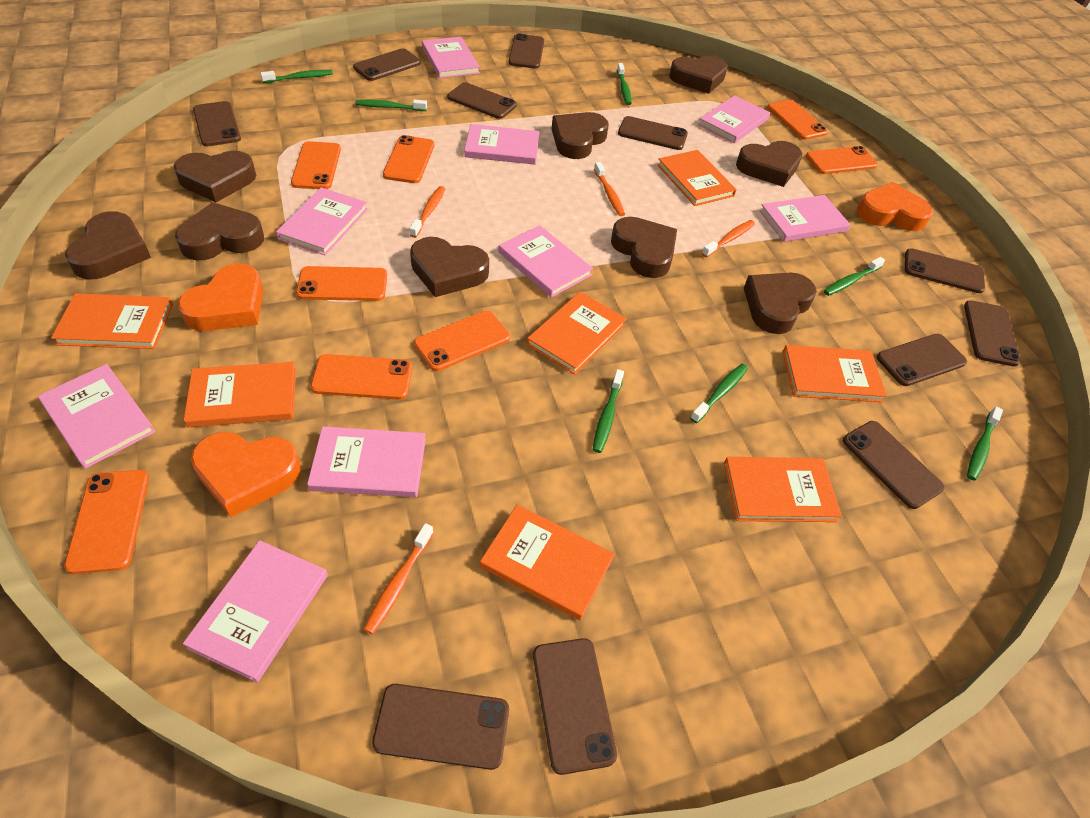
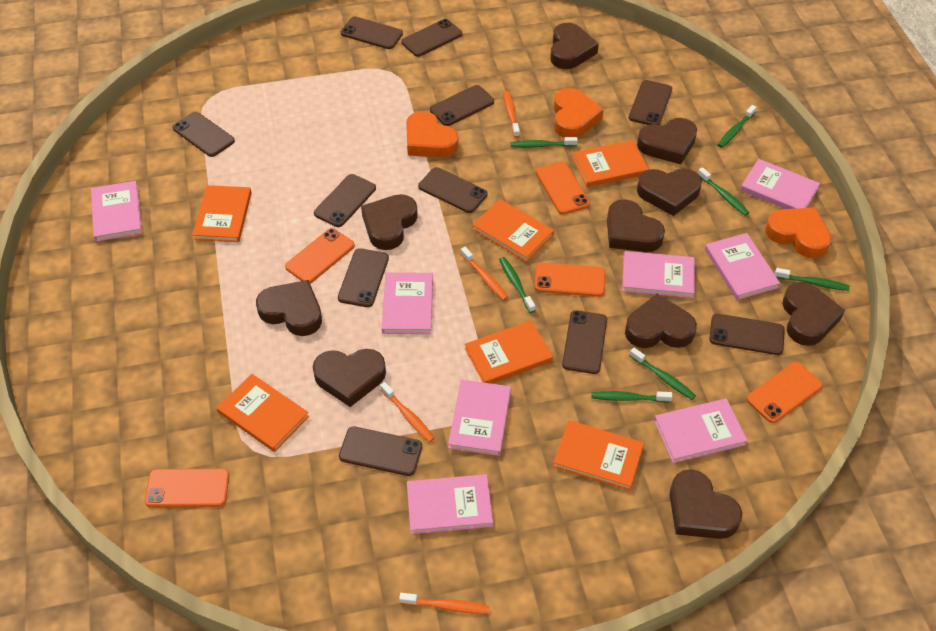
brown heart: [65,211,151,279] [174,151,256,202] [175,202,264,261] [410,237,489,297] [552,112,609,159] [611,217,677,278] [669,55,728,94] [736,141,803,187] [744,272,817,334] = 9 -> [256,280,322,336] [313,349,386,407] [361,194,418,250] [550,23,599,69] [607,199,665,252] [625,294,697,348] [637,118,697,164] [637,168,702,216] [670,469,742,539] [782,282,845,346] = 10
orange book: [51,293,173,349] [184,362,296,427] [480,505,614,620] [527,292,627,375] [657,150,737,206] [724,457,842,522] [783,345,887,402] = 7 -> [193,185,252,242] [216,374,309,452] [465,320,553,384] [472,199,554,262] [553,420,644,491] [572,140,649,187] = 6
orange phone: [64,470,149,574] [291,141,341,189] [296,266,387,301] [311,354,412,400] [383,135,434,183] [414,311,510,371] [767,100,828,140] [806,146,878,174] = 8 -> [145,469,229,508] [285,228,355,284] [534,262,606,297] [536,162,590,215] [746,362,823,423] = 5
pink book: [38,364,155,469] [183,540,328,682] [276,187,368,255] [307,426,426,497] [422,37,480,78] [464,124,539,165] [498,225,593,297] [698,95,770,143] [759,195,851,242] = 9 -> [91,181,142,242] [382,272,433,334] [407,474,493,534] [448,380,511,456] [622,251,695,298] [654,398,748,463] [705,233,780,300] [740,159,820,209] = 8

